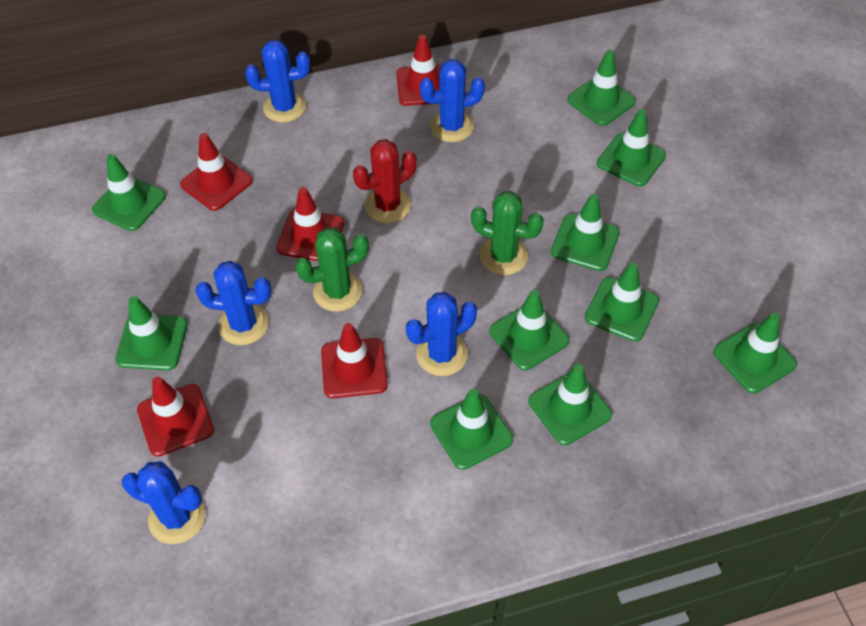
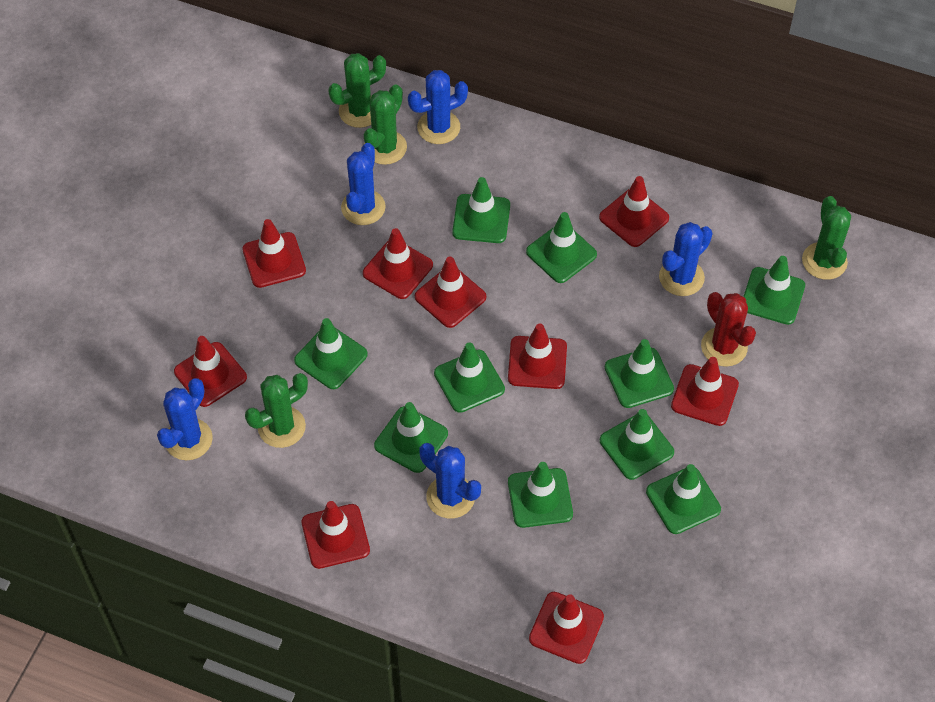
green cactus: [296,227,369,312] [471,191,544,275] = 2 -> [245,373,308,448] [328,53,386,128] [364,84,407,165] [802,196,851,280] = 4
red traffic cone: [137,377,214,457] [180,133,253,211] [277,187,344,261] [321,323,388,398] [396,35,441,106] = 5 -> [174,336,247,407] [242,219,306,288] [302,501,370,569] [363,228,433,299] [415,257,486,328] [508,323,567,389] [529,592,604,664] [599,176,669,247] [671,357,739,426] = 9

